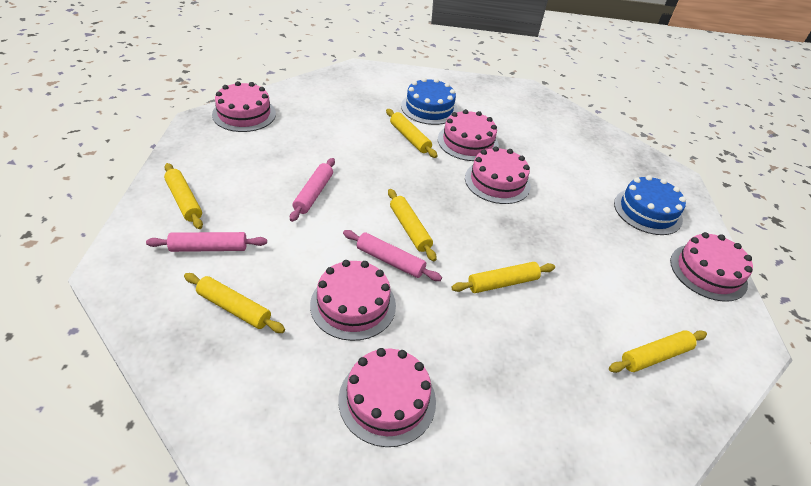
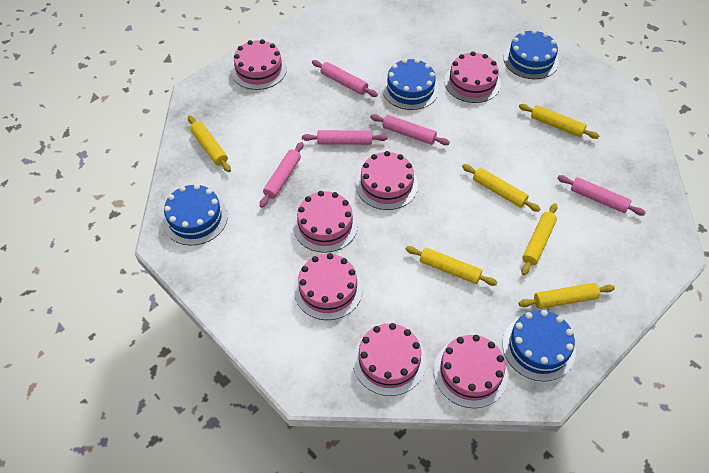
blue cake: [401,78,458,125] [614,175,686,235] = 2 -> [162,184,228,245] [382,59,439,110] [502,310,576,381] [503,29,559,79] = 4
pink cake: [212,81,276,132] [310,260,396,341] [338,348,436,447] [438,109,499,161] [465,146,531,204] [670,232,753,302] = 6 -> [231,39,287,90] [293,191,358,253] [294,253,363,320] [353,323,426,396] [356,151,418,210] [434,335,508,408] [444,51,501,103] = 7
pink rolling pin: [146,232,267,252] [290,158,335,222] [343,230,442,281] = 3 -> [260,142,303,208] [302,130,388,145] [312,60,378,97] [370,114,450,145] [557,175,646,216] = 5

